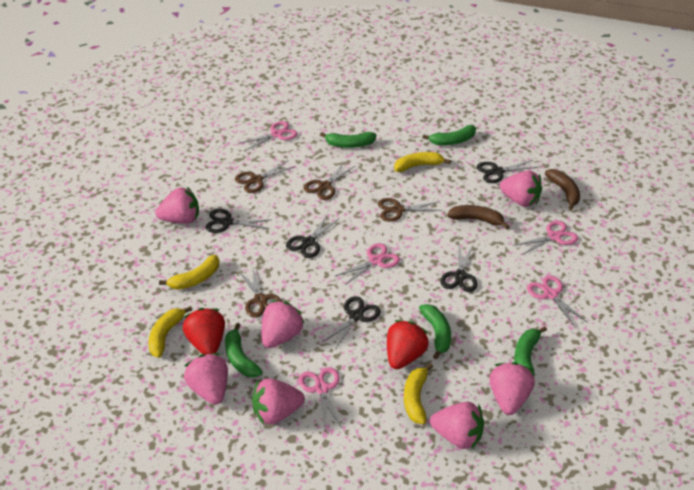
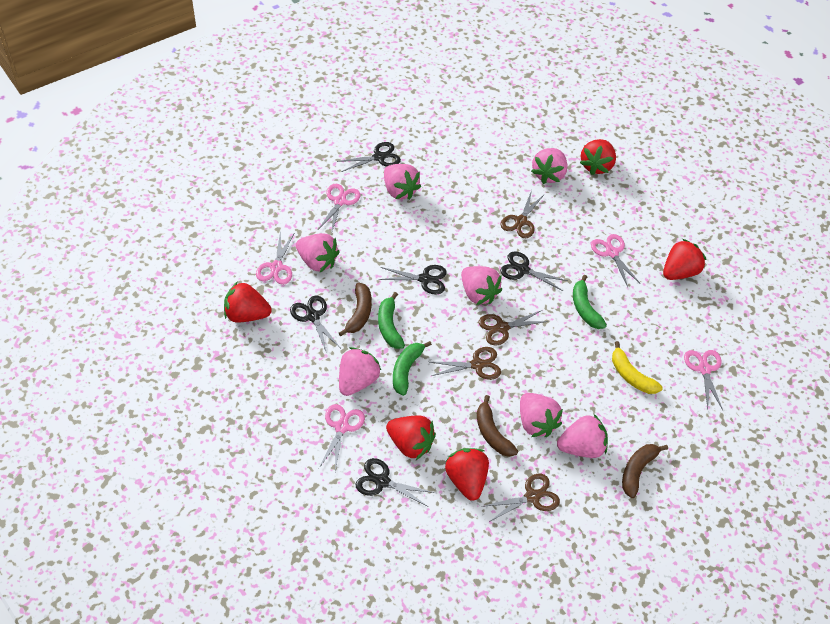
brown banana: [447,205,509,229] [545,169,580,210] = 2 -> [339,283,372,336] [477,395,518,457] [622,444,668,498] = 3
green banana: [225,323,263,378] [320,132,377,148] [419,304,451,359] [422,125,476,146] [514,326,547,376] = 5 -> [378,292,405,349] [393,341,432,396] [573,275,607,329] = 3
red strawberry: [183,308,225,354] [387,320,429,369] = 2 -> [224,281,272,323] [386,416,436,460] [445,448,489,501] [580,139,616,175] [663,239,706,280] = 5
yellow banana: [149,306,192,358] [159,255,219,290] [394,152,451,172] [404,363,433,424] = 4 -> [612,341,663,394] = 1

